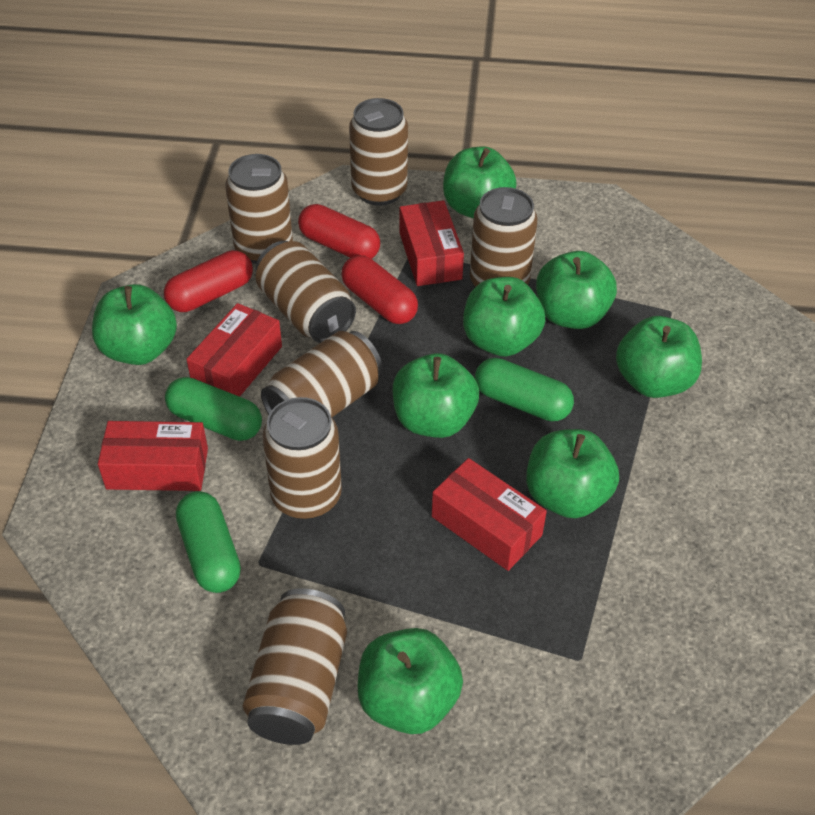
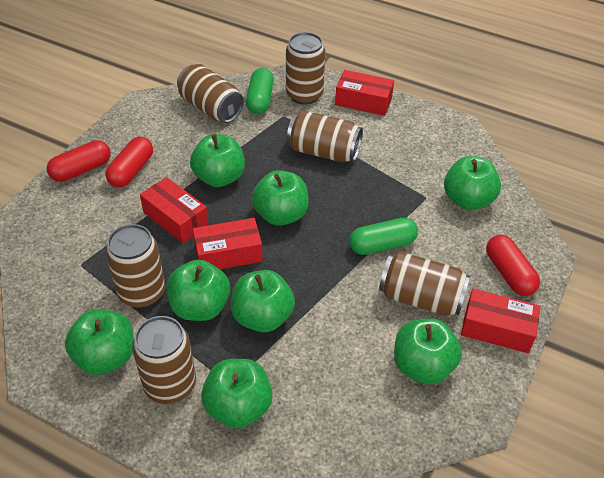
brown can: [225,154,293,264] [243,588,347,745] [255,241,356,343] [261,331,382,417] [262,397,342,520] [349,98,408,206] [470,187,537,286] = 7 -> [106,224,165,308] [132,316,196,404] [177,64,244,123] [286,32,325,105] [287,110,363,162] [379,251,470,316] = 6
green capsule: [165,377,262,441] [176,491,241,593] [475,358,574,421] = 3 -> [246,68,274,114] [349,218,418,255] = 2

